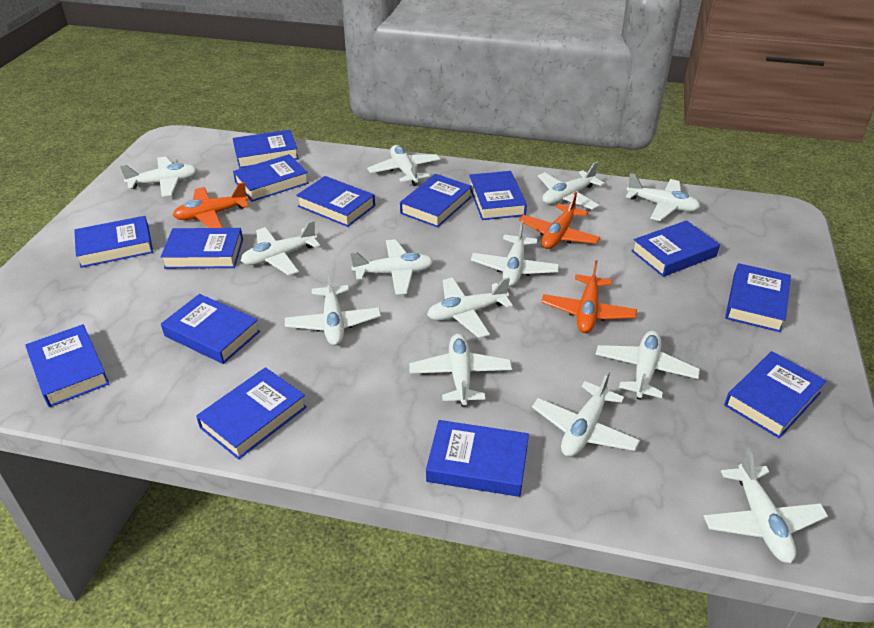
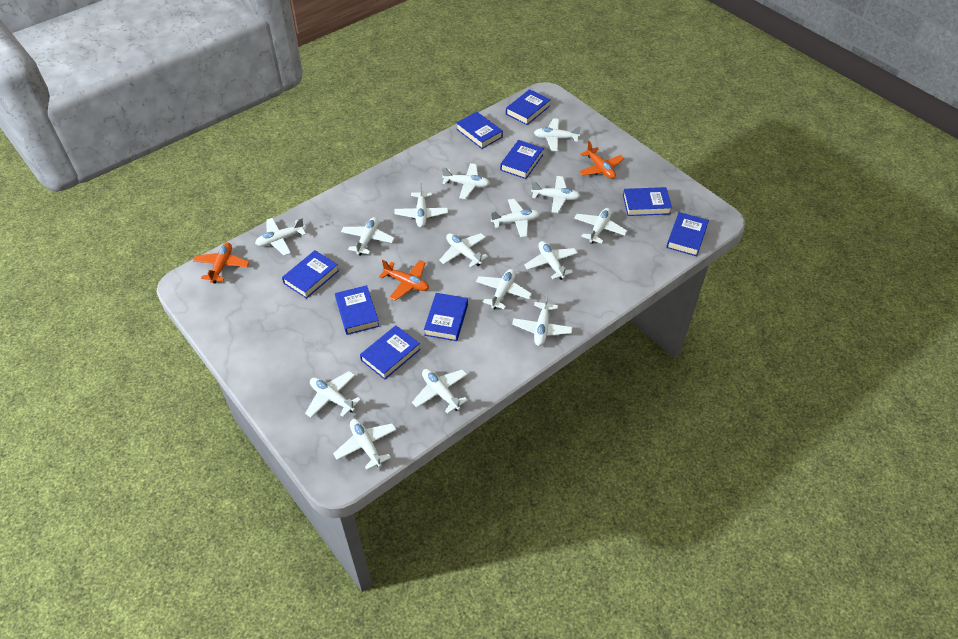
blue book: [25,324,109,407] [74,216,153,268] [161,228,243,269] [161,294,260,364] [196,367,307,460] [233,130,299,168] [233,154,309,202] [296,176,375,227] [400,174,472,228] [426,420,529,497] [469,171,527,220] [631,220,720,277] [724,351,826,439] [725,263,791,332] = 14 -> [282,250,339,299] [335,285,379,335] [360,325,421,380] [424,293,468,341] [456,112,503,149] [500,140,544,179] [506,89,551,125] [623,187,672,216] [666,212,709,256] = 9
white plane: [120,156,198,197] [241,220,320,276] [285,270,381,346] [350,239,434,295] [367,145,440,186] [409,334,512,407] [427,277,513,338] [471,220,559,287] [532,371,640,457] [538,162,605,210] [595,331,700,400] [626,173,700,221] [704,449,828,563] = 13 -> [255,218,306,256] [305,371,361,418] [333,419,396,470] [341,217,395,256] [394,183,448,228] [412,369,468,414] [439,233,488,268] [442,163,490,199] [476,269,532,309] [491,199,540,238] [512,294,573,346] [524,241,578,280] [531,176,580,213] [534,118,581,151] [574,208,627,244] = 15

